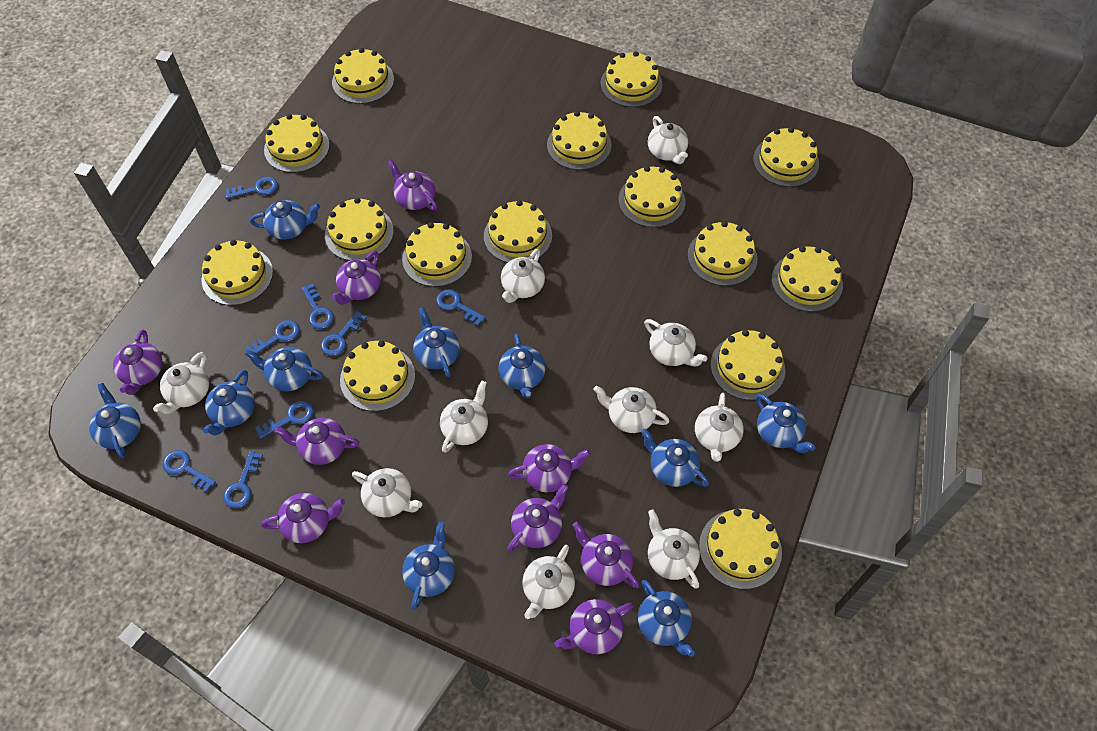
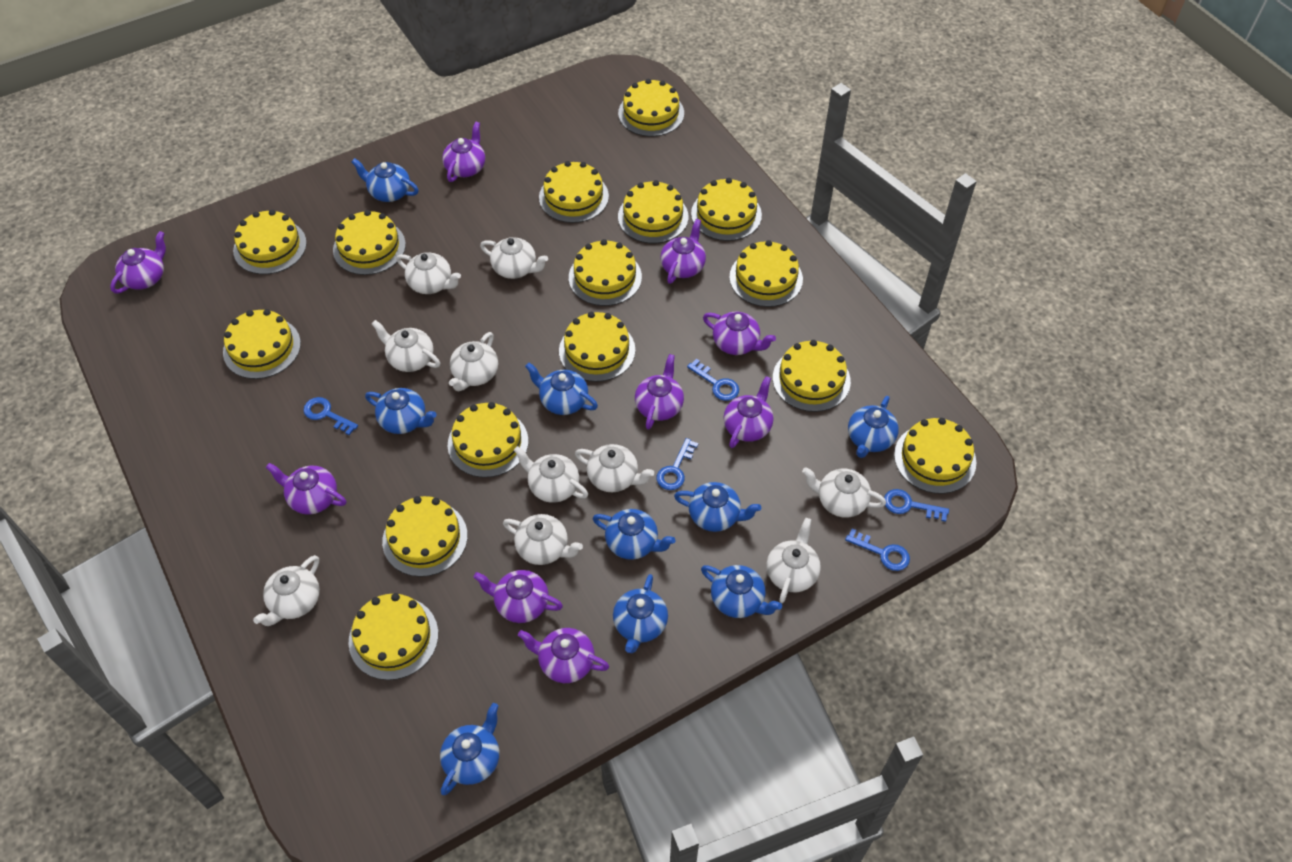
blue key: [163,450,216,492] [223,451,263,508] [225,177,278,199] [245,320,300,354] [255,401,314,439] [302,284,334,329] [321,311,367,356] [436,289,486,326] = 8 -> [303,397,358,435] [656,438,699,490] [687,359,739,401] [845,528,910,571] [884,489,949,522] = 5
blue teapot: [89,383,141,458] [203,370,255,435] [245,347,323,392] [250,200,320,240] [402,522,455,610] [413,307,460,377] [499,334,545,399] [638,580,695,657] [641,429,709,487] [756,394,815,453] = 10 -> [351,158,419,202] [365,388,437,434] [440,703,499,795] [525,362,598,415] [592,509,675,560] [613,574,668,653] [674,482,761,532] [701,565,782,618] [848,396,899,458] = 9

